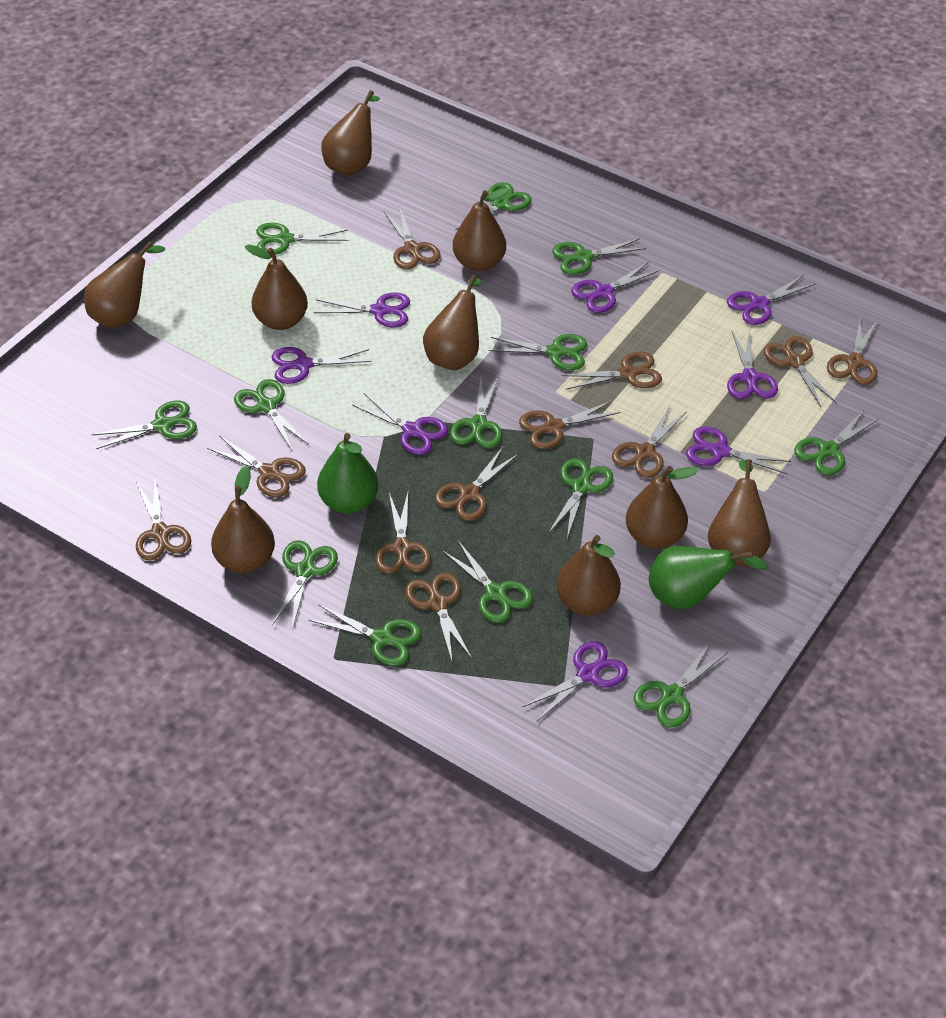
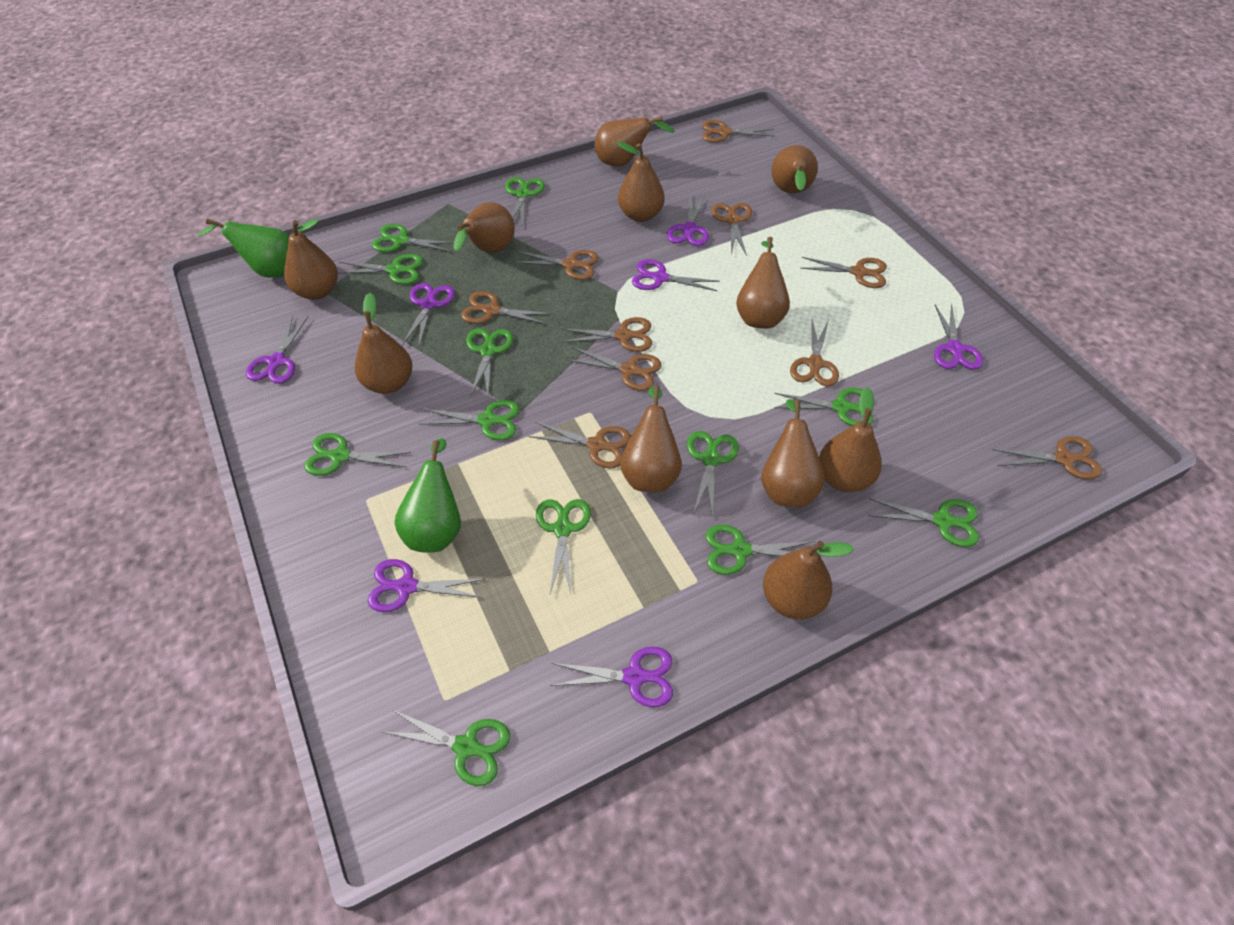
brown pear: [84,241,165,328] [211,466,275,573] [245,244,308,330] [321,90,380,176] [423,275,482,370] [453,188,510,272] [556,535,621,616] [626,466,698,549] [708,459,771,567] = 9 -> [284,219,338,300] [355,293,413,394] [454,202,515,253] [594,116,675,167] [617,142,665,222] [620,386,682,493] [736,237,790,328] [761,399,825,507] [763,541,854,620] [771,145,818,193] [819,387,882,492] = 11
brown scissors: [136,478,191,560] [207,436,306,498] [375,493,431,574] [384,209,441,269] [405,572,472,661] [435,447,518,521] [519,401,621,449] [561,352,662,390] [612,406,686,478] [764,336,837,407] [827,318,878,385] = 11 -> [461,291,553,325] [513,250,599,280] [529,422,631,469] [561,317,652,352] [567,347,662,391] [702,120,775,143] [711,203,752,256] [790,320,839,387] [800,257,887,288] [993,436,1102,479] = 10
green scissors: [92,401,197,449] [234,379,309,450] [256,223,348,255] [272,540,338,629] [309,604,421,666] [442,541,533,623] [450,376,502,448] [455,182,532,230] [489,334,587,370] [549,458,613,539] [552,238,646,275] [634,642,728,728] [794,410,879,475] = 13 -> [304,433,411,476] [338,254,423,284] [372,224,454,252] [383,709,510,786] [419,400,520,440] [466,328,513,397] [505,177,545,228] [536,499,591,593] [687,431,739,517] [706,525,815,575] [774,388,873,426] [868,498,979,547] = 12
purple scissors: [271,347,372,384] [314,292,410,327] [352,393,448,455] [523,641,628,721] [571,262,660,313] [686,426,791,474] [727,275,815,325] [727,329,778,399] = 8 -> [246,315,308,384] [368,559,486,612] [402,283,455,346] [550,646,673,707] [632,259,720,291] [667,195,709,246] [934,304,983,370] = 7

